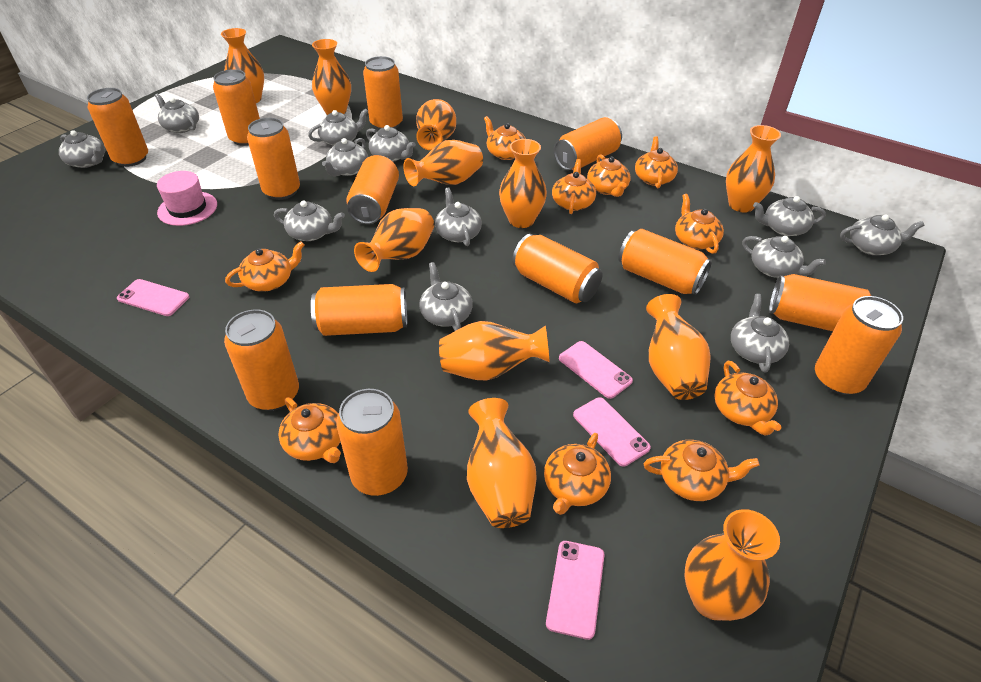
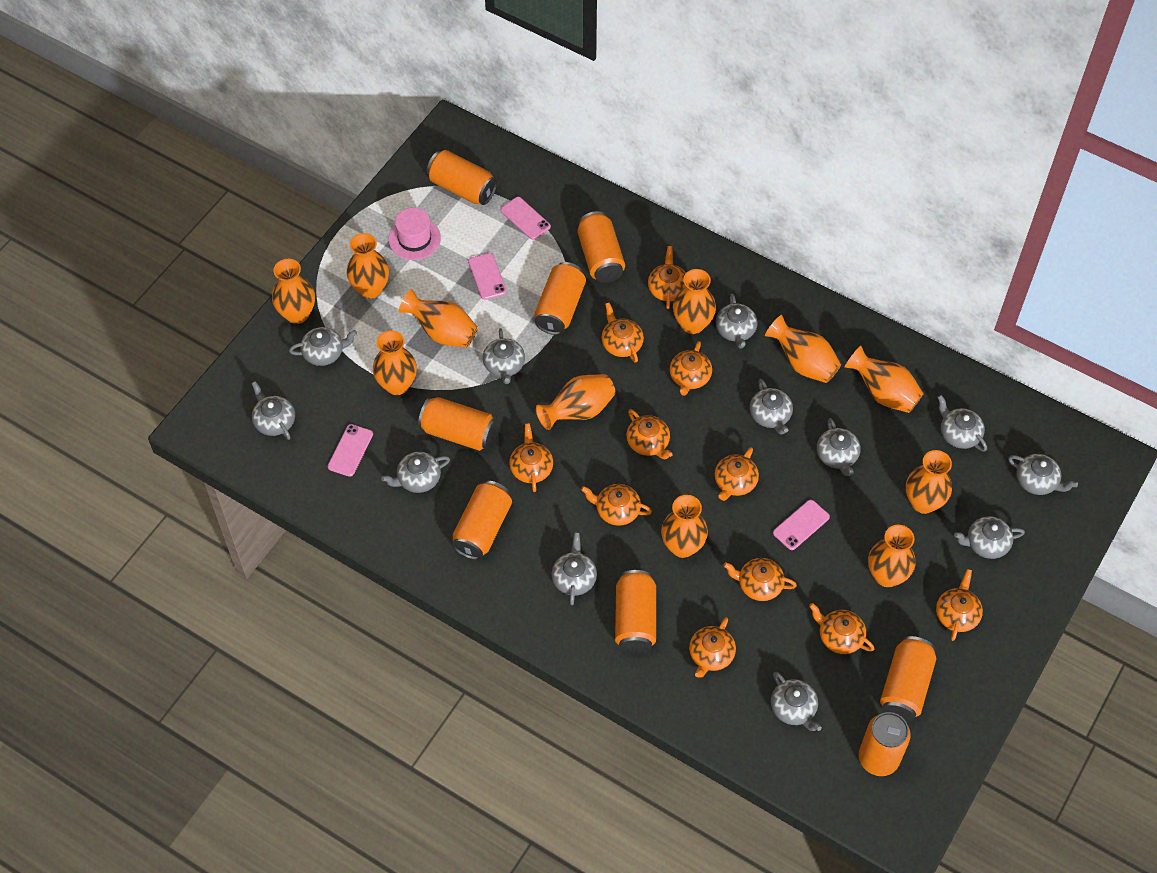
orange can: [87,88,148,167] [213,69,260,146] [224,309,299,411] [247,118,300,200] [311,284,407,336] [336,389,408,496] [346,155,399,224] [363,56,403,130] [512,234,602,303] [554,117,622,170] [618,229,712,295] [769,274,871,331] [815,296,903,395] = 13 -> [418,397,497,451] [427,150,497,205] [452,481,512,560] [535,262,586,335] [577,211,625,283] [615,570,656,653] [859,712,911,776] [880,636,936,721] = 8
orange teapot: [225,241,304,292] [279,397,341,463] [484,116,526,160] [544,433,611,515] [552,159,596,214] [587,154,630,197] [635,136,678,188] [644,440,760,501] [675,194,724,254] [714,361,781,435] = 10 -> [509,423,553,492] [581,484,652,526] [601,303,644,363] [627,409,673,459] [648,246,686,309] [670,341,712,396] [689,617,736,678] [715,447,759,501] [723,558,797,601] [809,603,874,654] [936,569,983,641] = 11

